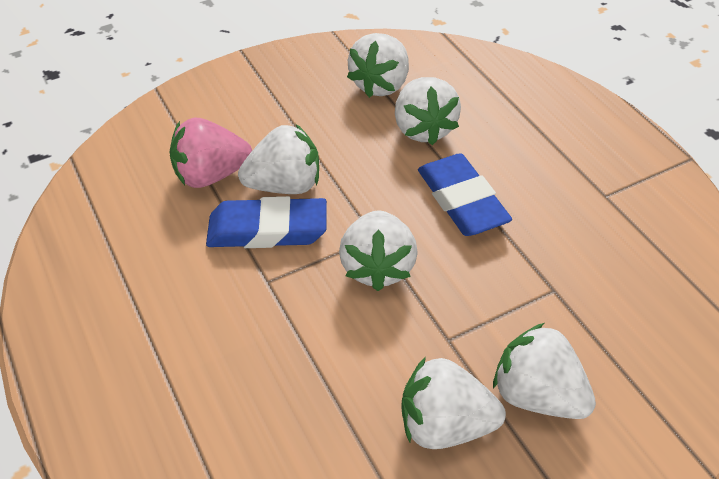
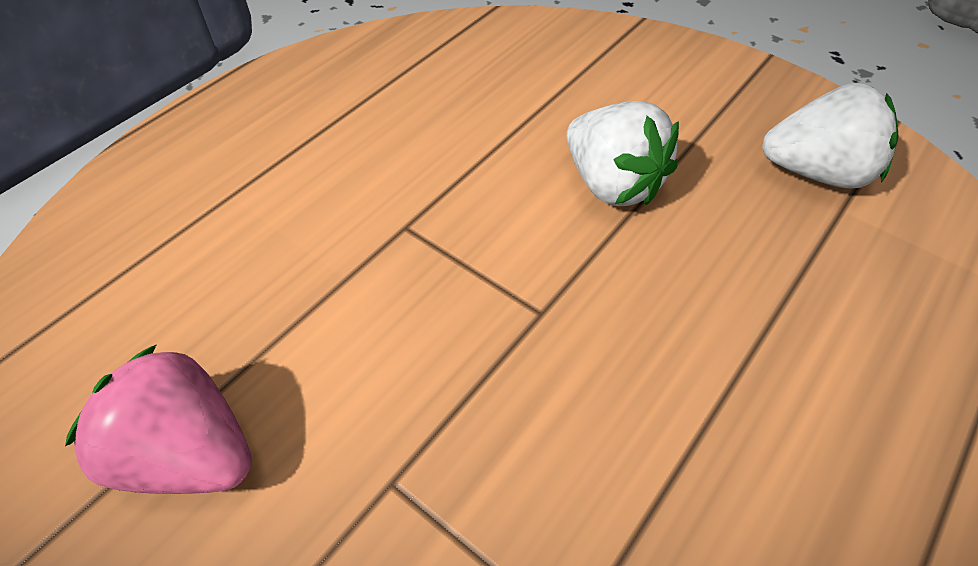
blue eraser: [206,196,327,248] [418,153,512,236] = 2 -> none = 0
white strawberry: [238,124,319,194] [339,210,418,291] [347,33,409,98] [395,77,461,145] [401,357,506,449] [493,323,596,419] = 6 -> [566,101,679,206] [762,82,899,188] = 2

